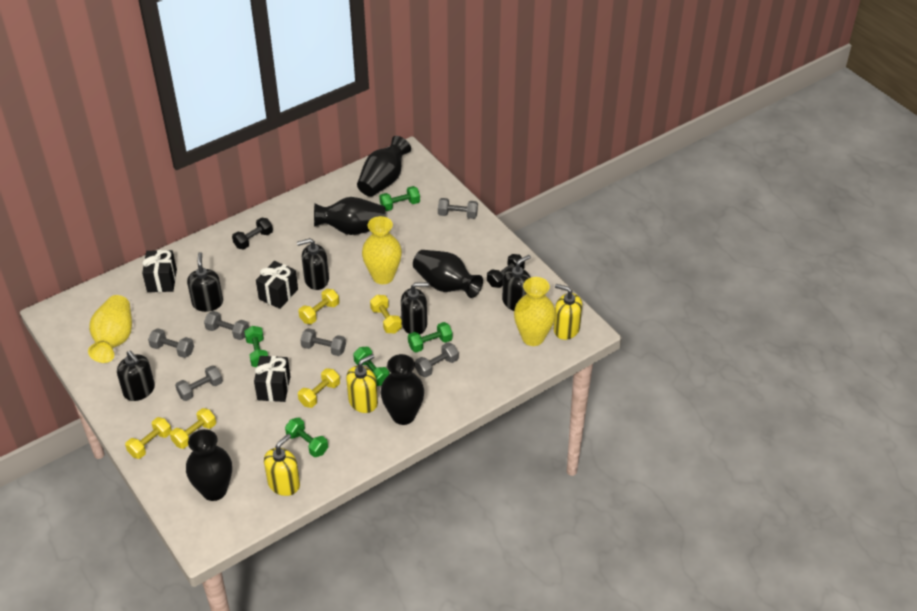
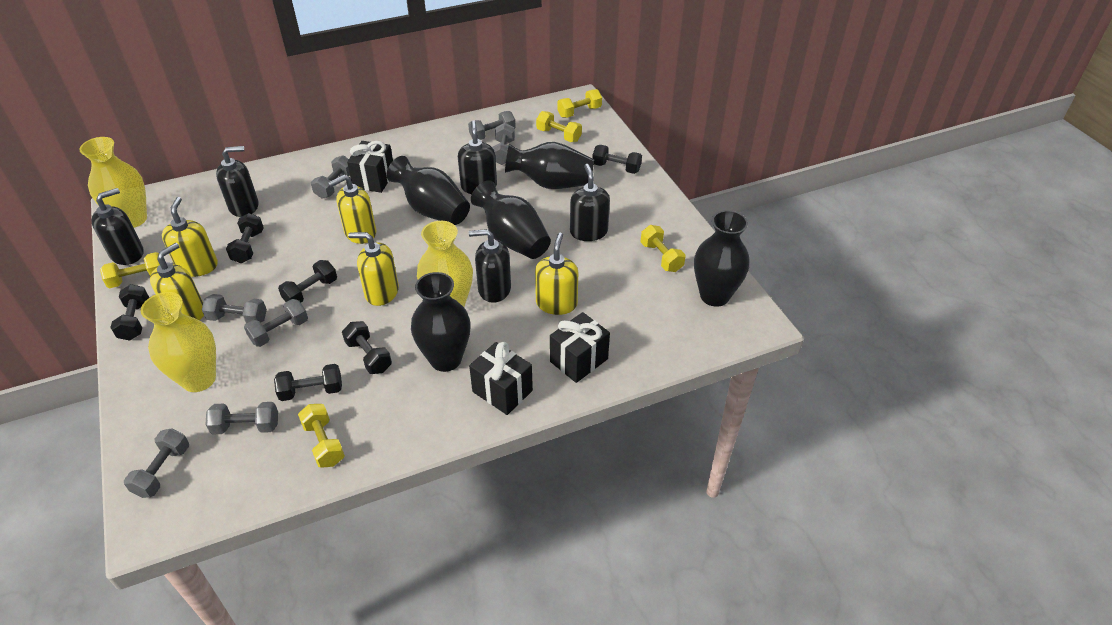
black dumbbell: [232,218,273,250] [487,254,525,288] = 2 -> [110,284,149,340] [226,213,264,263] [274,364,342,401] [278,260,337,302] [342,321,392,374] [592,145,642,174] = 6
green dumbbell: [244,326,268,367] [285,418,328,457] [353,347,389,386] [379,186,420,211] [408,322,452,352] = 5 -> none = 0
grey dumbbell: [148,328,194,358] [175,366,223,401] [204,311,249,340] [300,328,346,356] [415,342,459,377] [438,198,478,219] = 6 -> [124,428,189,498] [202,294,267,323] [206,402,278,435] [244,299,308,347] [311,155,350,199] [468,111,516,140] [492,123,515,165] = 7
yellow soap dispenser: [264,434,300,496] [346,354,378,413] [554,284,582,340] = 3 -> [150,243,204,320] [162,197,218,277] [328,175,376,244] [348,232,399,306] [535,233,578,315] = 5

